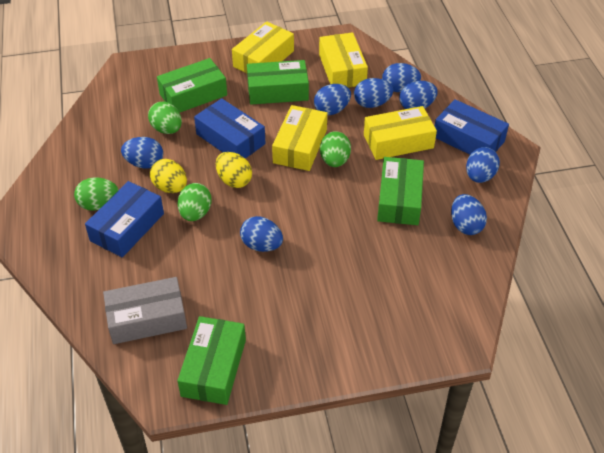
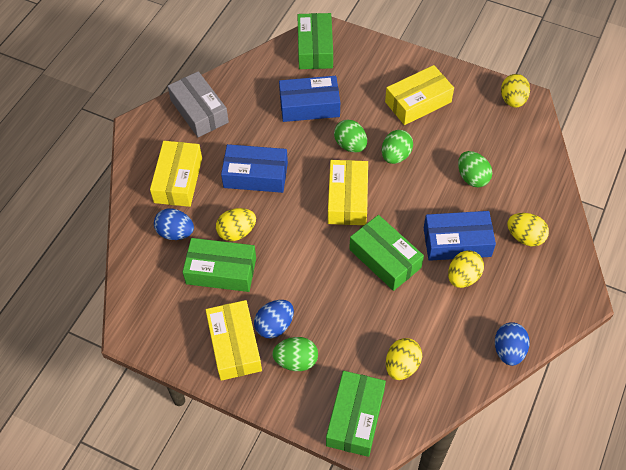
blue egg: [121,137,163,169] [240,216,283,252] [314,84,351,115] [354,78,393,108] [382,63,421,92] [399,81,438,109] [451,194,487,235] [466,147,500,183] = 8 -> [154,208,194,240] [254,300,294,338] [495,322,529,366] = 3
yellow egg: [150,159,187,193] [216,152,252,188] = 2 -> [216,208,256,241] [386,338,422,380] [448,250,484,288] [501,74,530,108] [507,213,549,246] = 5

